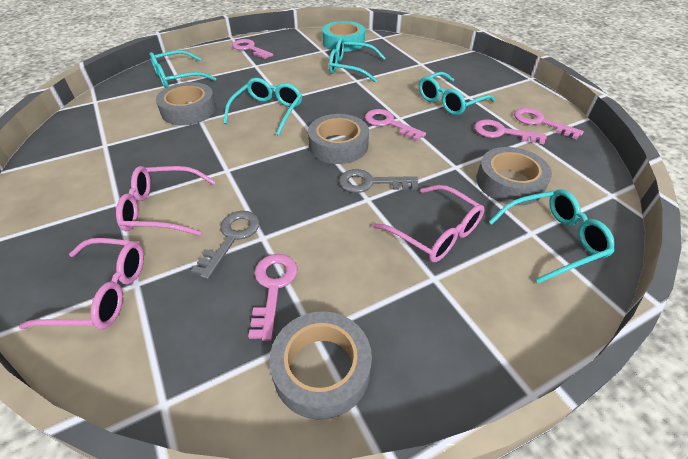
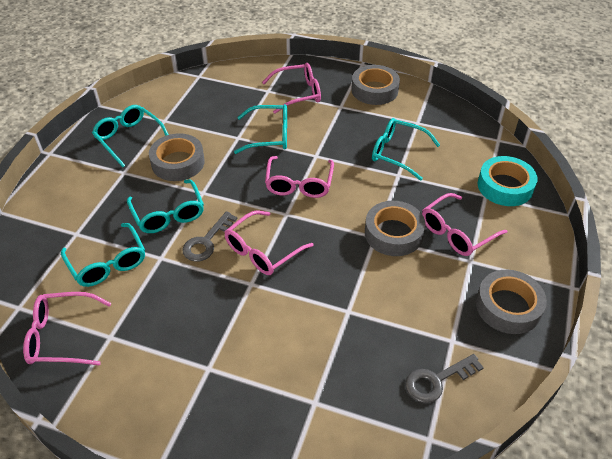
pink glasses: [19,238,144,329] [116,166,216,236] [372,185,484,262] = 3 -> [23,292,111,366] [225,210,314,275] [262,63,321,114] [265,156,334,198] [422,193,507,256] = 5
pink key: [232,39,273,59] [248,254,298,341] [365,109,426,141] [474,119,547,144] [514,108,584,139] = 5 -> none = 0

